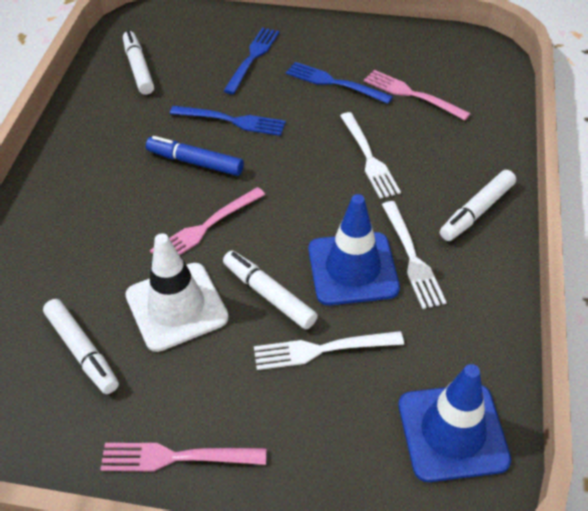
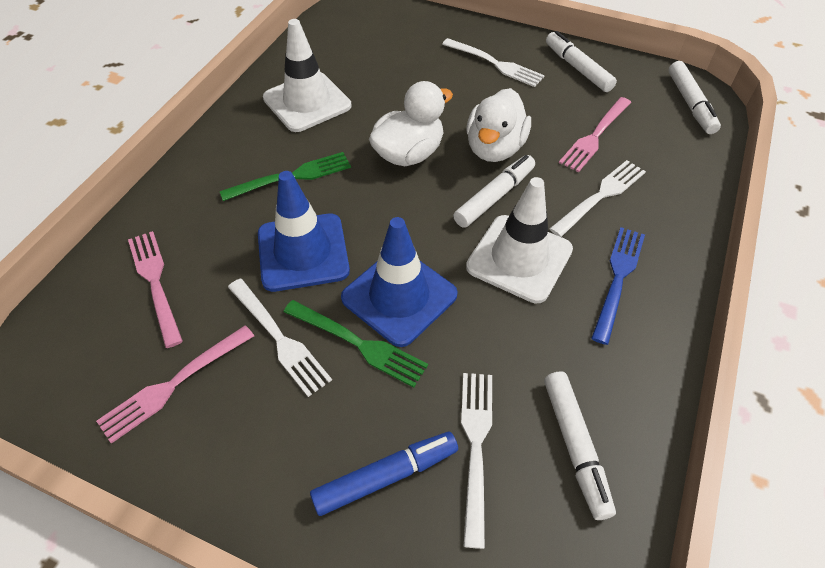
blue fork: [170,106,286,136] [224,28,279,94] [286,62,393,104] = 3 -> [591,227,645,345] = 1
green fork: none = 0 -> [220,152,351,201] [284,300,428,388] = 2
white duck: none = 0 -> [369,81,453,166] [466,88,531,162] = 2
white fork: [254,331,404,370] [340,112,401,199] [382,201,447,309] = 3 -> [228,279,332,397] [442,38,545,87] [461,373,492,549] [549,160,646,237] = 4
white traffic cone: [125,233,229,352] = 1 -> [263,19,351,132] [466,177,573,303] = 2

